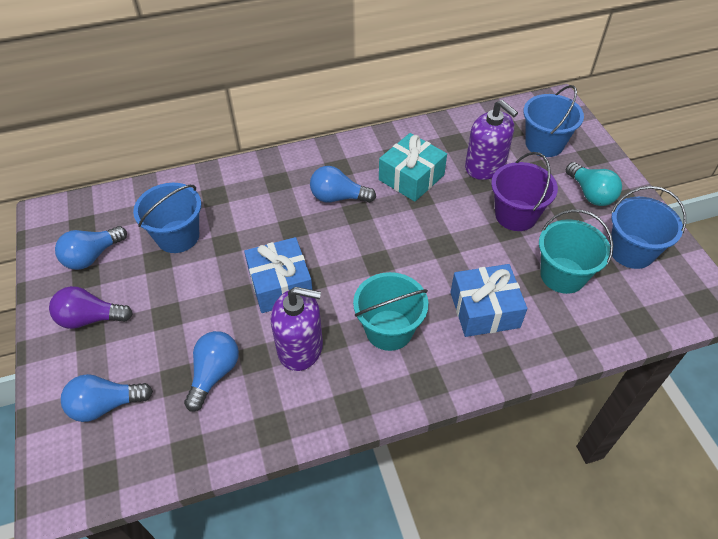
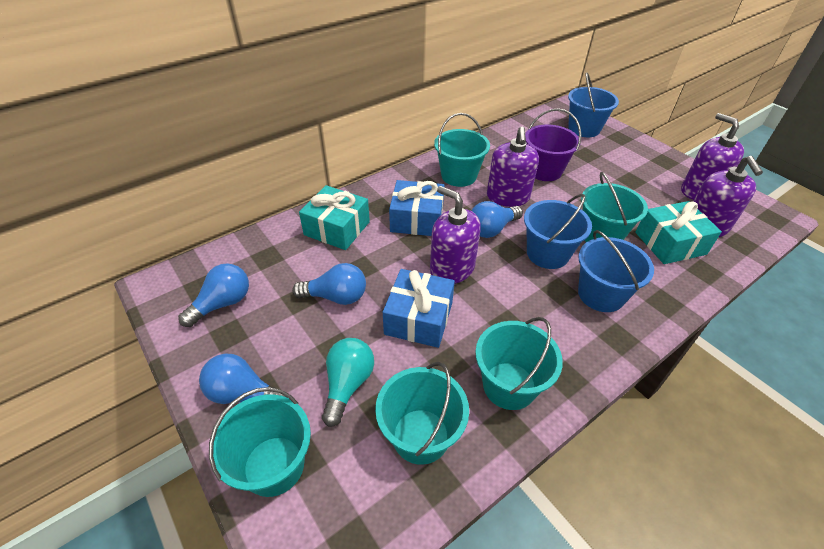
purple light bulb: [49,286,133,329] = 1 -> none = 0
purple soap dispenser: [271,287,323,371] [465,100,518,180] = 2 -> [430,186,481,284] [487,127,539,207] [681,113,744,200] [693,156,763,237] = 4
turquoise bucket: [353,272,428,351] [539,209,613,294] = 2 -> [209,387,311,497] [375,362,469,465] [434,113,490,187] [475,317,563,410] [581,172,648,242] = 5
turquoise gift: [379,133,447,202] = 1 -> [299,185,370,250] [635,201,722,264] = 2

